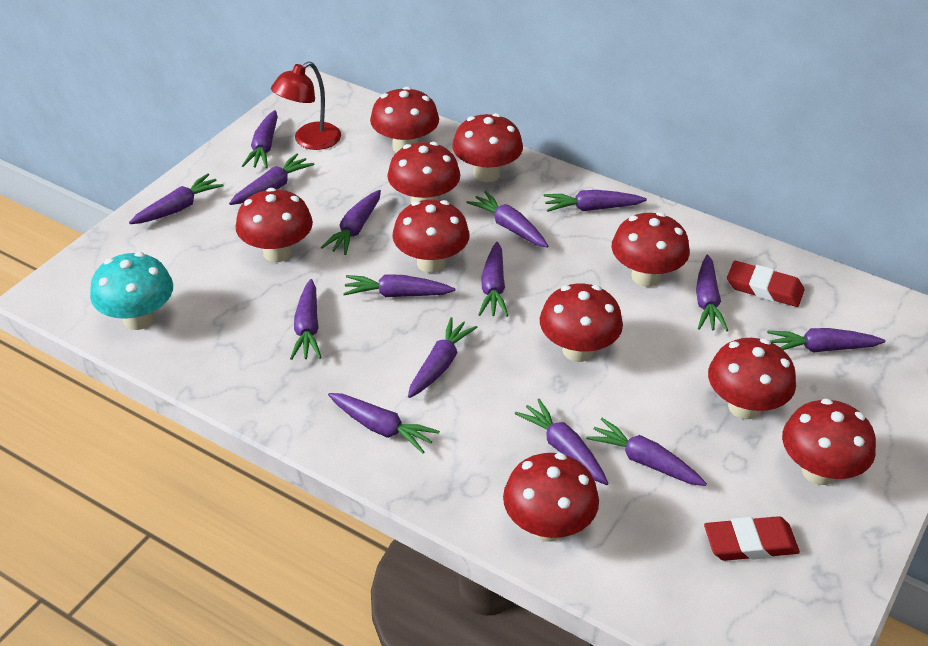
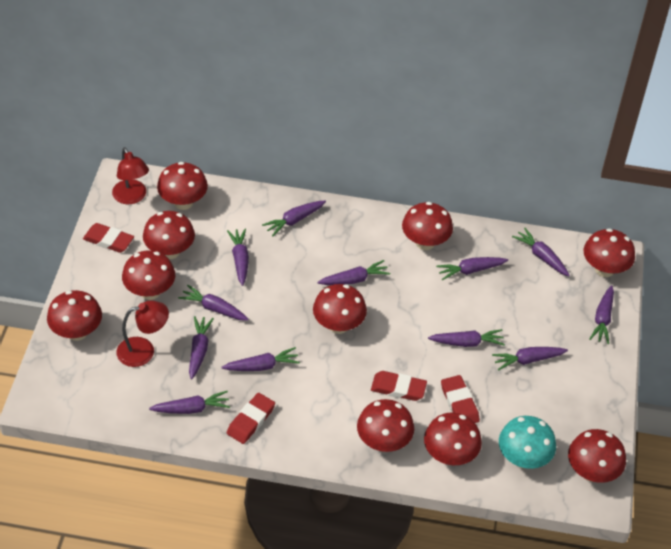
purple carrot: [129,173,224,224] [229,153,315,205] [242,110,278,168] [290,279,322,360] [321,190,381,255] [328,393,440,454] [343,274,455,297] [408,317,477,398] [466,191,548,248] [478,242,508,317] [515,399,609,485] [544,190,647,212] [586,418,707,486] [696,255,728,331] [767,328,886,353] = 15 -> [149,391,230,414] [178,285,249,321] [189,316,214,379] [221,347,300,371] [227,229,249,286] [262,201,326,237] [317,260,390,285] [428,329,505,347] [436,257,508,280] [492,347,568,371] [512,228,570,277] [589,285,614,344] = 12
red eraser: [704,516,800,561] [727,261,804,307] = 2 -> [83,223,134,253] [227,393,275,444] [371,371,427,401] [441,375,480,423] = 4
red lamp: [271,61,341,150] = 1 -> [112,147,149,204] [117,301,169,367] = 2

